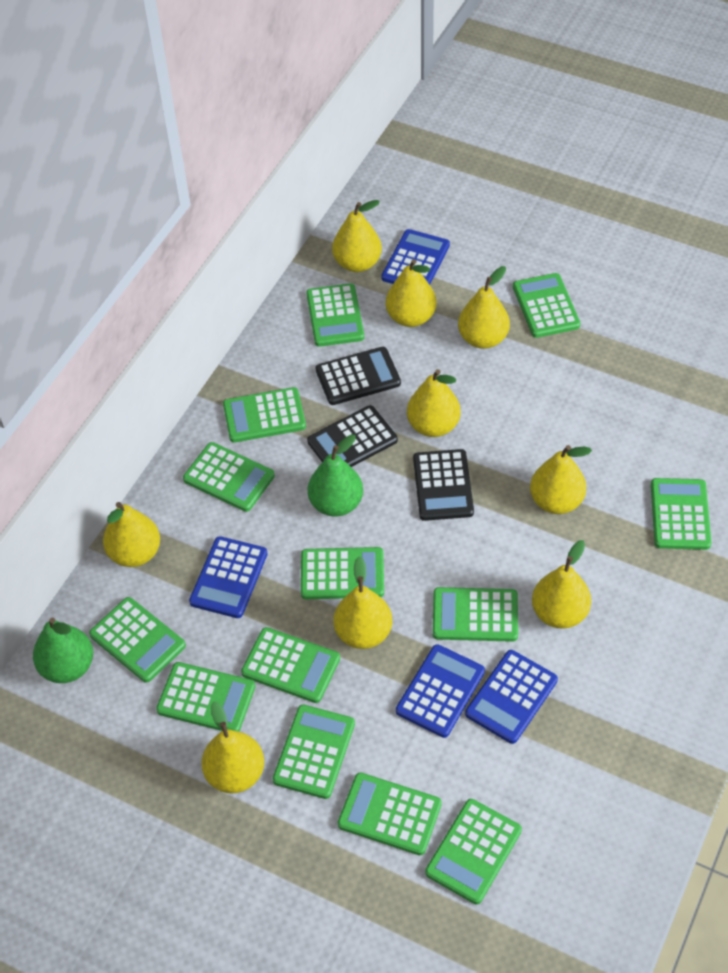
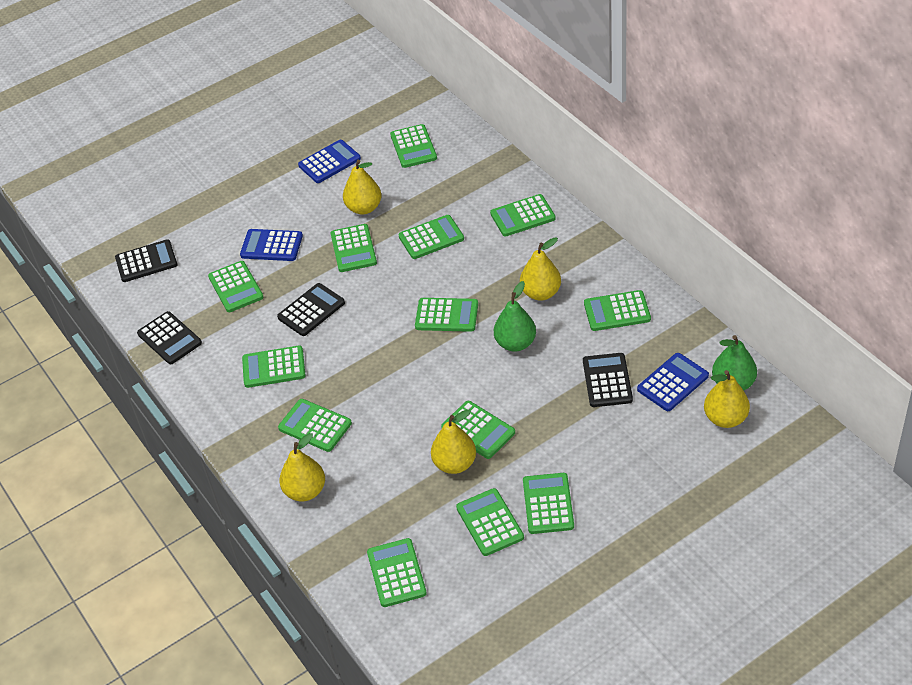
black calculator: [307,405,398,467] [315,347,401,405] [413,449,474,521] = 3 -> [115,239,177,282] [137,311,202,364] [277,283,345,336] [583,353,633,407] = 4
blue calculator: [189,536,268,618] [381,229,450,285] [396,644,485,738] [465,650,558,744] = 4 -> [240,229,303,261] [298,140,361,183] [637,353,709,411] = 3
yellow pear: [103,502,160,567] [201,701,264,793] [332,200,382,272] [333,556,392,649] [386,259,436,327] [407,369,461,437] [458,266,510,349] [530,445,592,514] [532,540,591,629] = 9 -> [279,433,325,501] [343,160,381,215] [431,410,476,474] [520,237,561,301] [704,370,750,428] = 5

